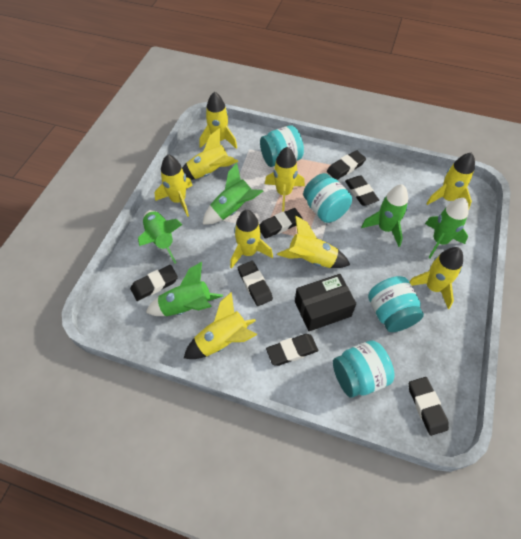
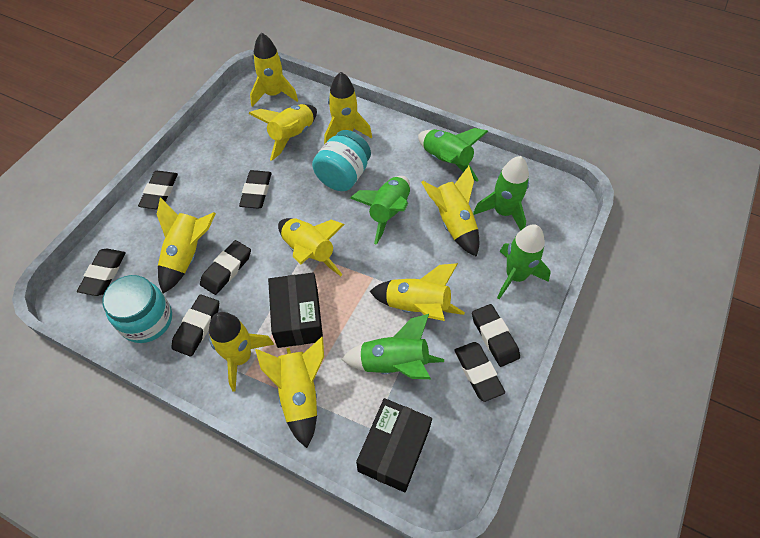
black box: [295,274,356,331] = 1 -> [268,273,323,348] [356,398,432,492] = 2
turquoise jar: [260,126,304,167] [303,173,352,223] [333,340,394,398] [368,276,424,332] = 4 -> [102,275,172,343] [312,130,371,191] = 2

